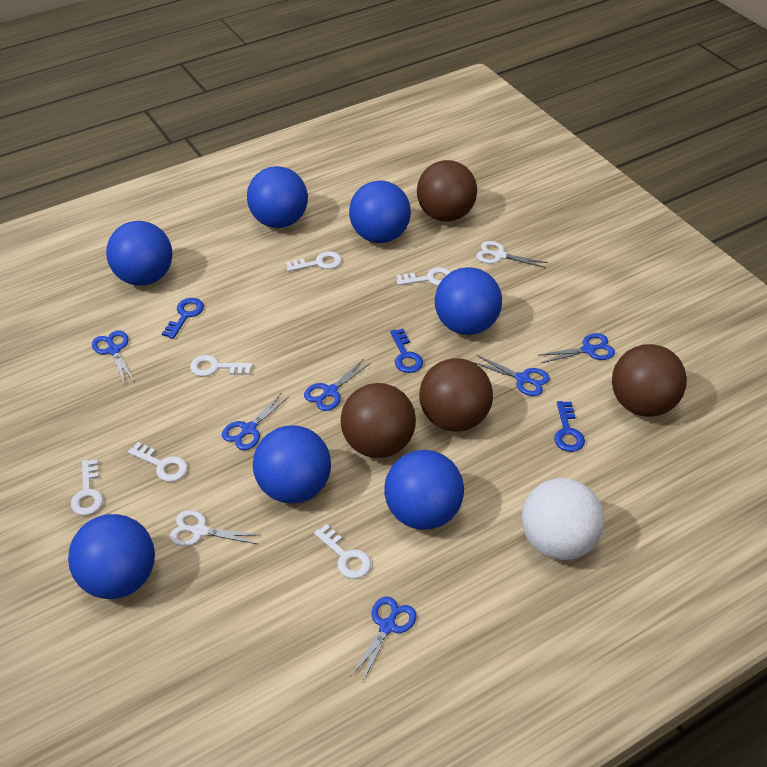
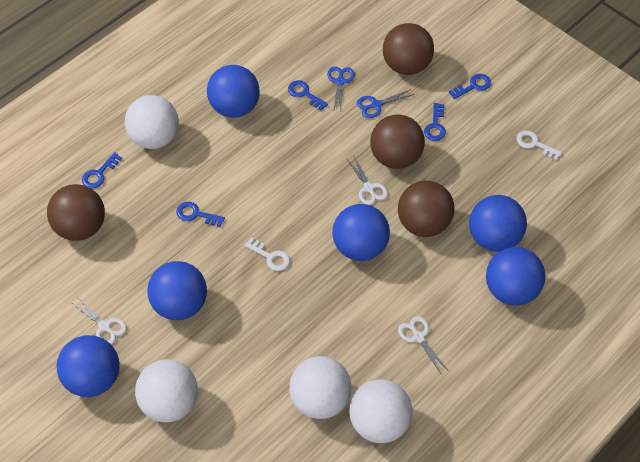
blue ball: [68,514,155,599] [106,221,172,286] [247,166,308,228] [253,425,331,503] [349,181,411,243] [384,450,464,530] [435,267,502,335] = 7 -> [57,335,120,397] [147,261,207,320] [207,65,260,118] [332,204,390,261] [469,195,527,252] [486,247,545,305] = 6
blue key: [162,298,204,339] [390,329,423,373] [554,401,585,452] = 3 -> [82,152,122,189] [176,202,225,227] [288,80,328,111] [424,103,446,141] [449,74,491,99] = 5
blue scissors: [92,330,135,385] [222,393,289,450] [304,360,371,411] [350,597,416,683] [474,355,550,396] [538,333,615,363] = 6 -> [327,66,355,112] [357,89,414,118] = 2
white ball: [521,478,604,560] = 1 -> [125,95,179,149] [135,359,198,422] [289,356,352,419] [349,379,413,443] = 4
white key: [71,459,103,515] [128,442,188,482] [190,355,253,376] [286,251,342,272] [314,524,371,579] [396,267,451,286] = 6 -> [244,237,290,271] [516,130,562,160] = 2
white scissors: [170,510,260,546] [476,241,548,268] = 2 -> [72,298,127,345] [346,155,388,205] [398,316,449,374] = 3

